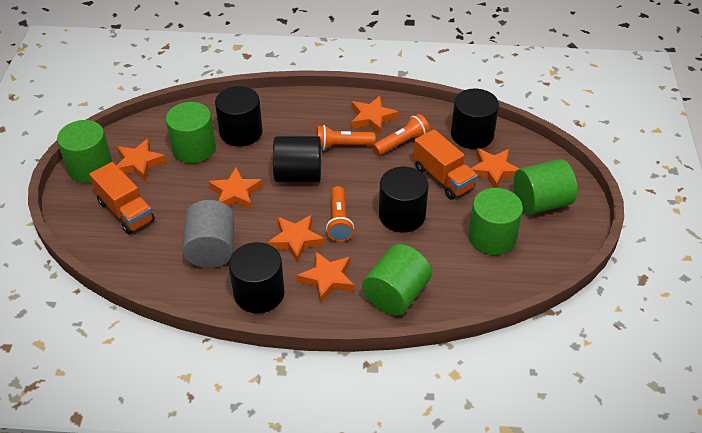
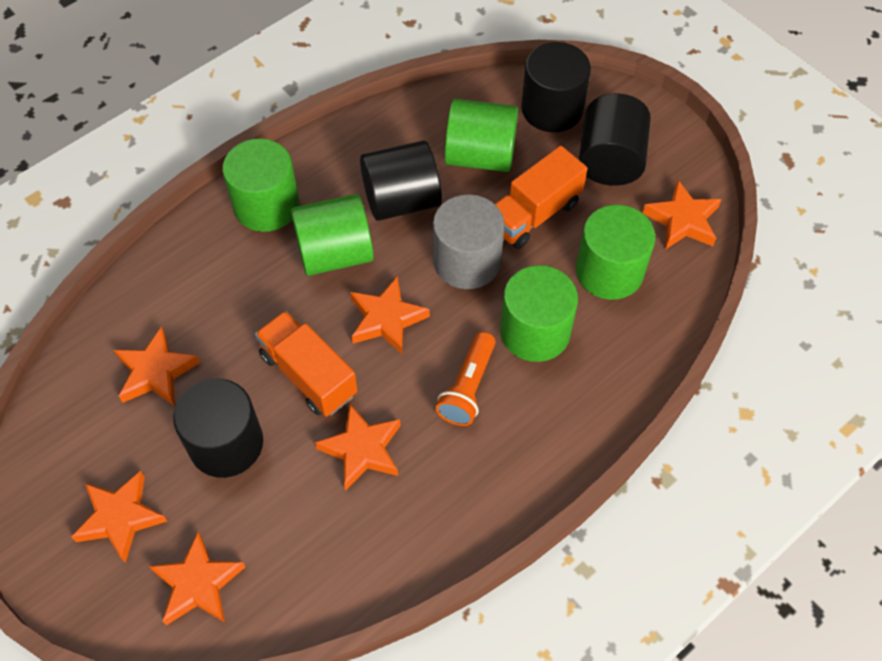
black cylinder: [215,86,263,147] [229,242,285,313] [273,136,321,182] [379,167,429,232] [451,88,499,149] = 5 -> [173,378,263,478] [360,140,442,221] [521,42,591,132] [579,93,651,186] = 4
orange flashlight: [316,125,375,150] [326,186,354,242] [373,114,430,155] = 3 -> [435,332,496,426] = 1

